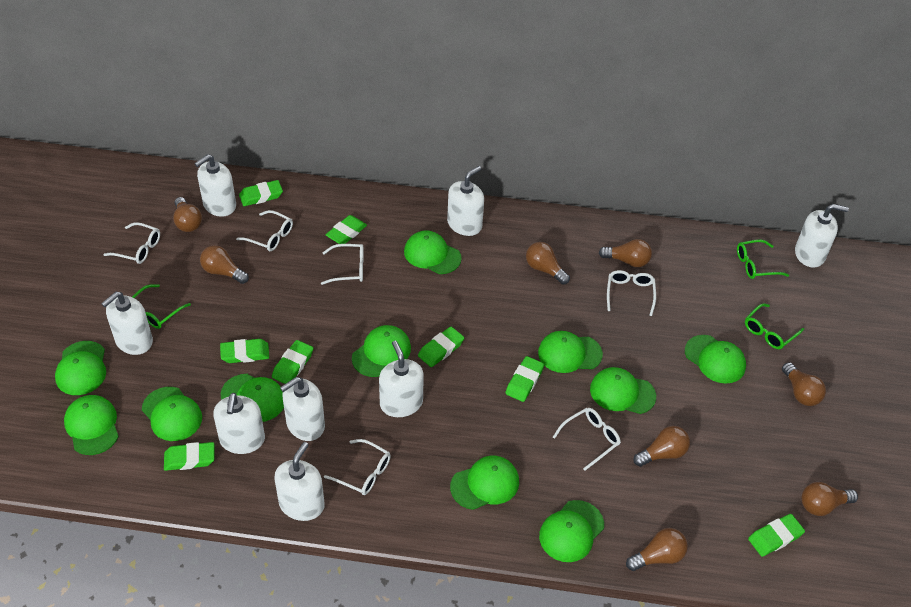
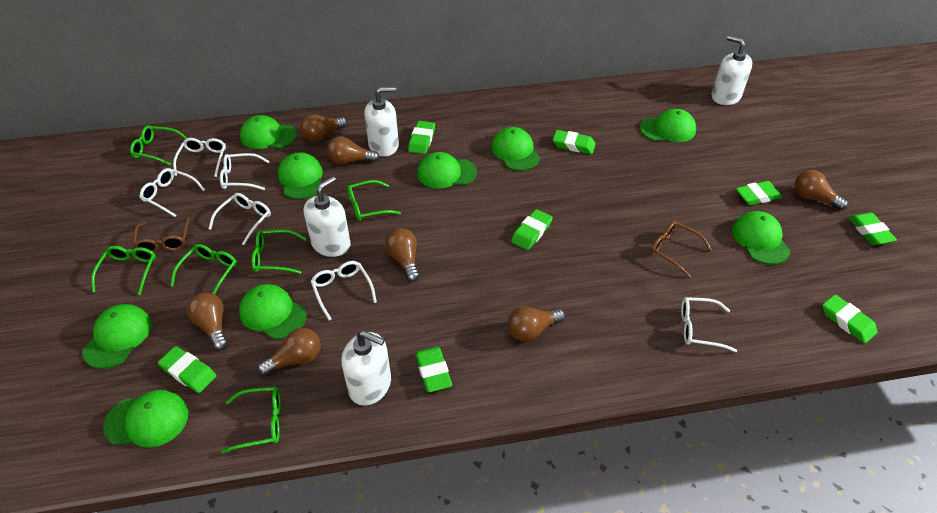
brown glasses: none = 0 -> [132,217,190,252] [651,221,712,278] = 2
brown light bulb: [173,197,202,232] [200,245,249,284] [526,242,570,284] [599,239,652,267] [626,528,688,571] [633,426,690,467] [782,362,826,406] [801,482,858,516] = 8 -> [187,292,228,350] [257,328,321,376] [301,114,347,142] [327,136,380,165] [385,228,419,282] [508,306,565,342] [795,170,848,211] = 7
green cap: [55,341,106,395] [64,395,119,455] [142,387,202,441] [221,374,284,422] [352,325,411,377] [404,231,462,274] [450,456,519,510] [538,331,603,373] [539,500,604,562] [590,367,656,414] [685,335,746,384] = 11 -> [82,304,152,369] [103,390,188,448] [239,284,307,339] [240,115,297,149] [278,152,323,199] [417,152,477,189] [491,127,540,171] [639,109,696,142] [732,211,790,265] = 9
green glasses: [132,284,191,329] [737,240,789,279] [745,303,804,349] = 3 -> [91,246,156,295] [130,125,187,165] [170,244,237,295] [221,387,281,453] [252,229,306,274] [347,180,401,221] = 6
white soap dispenser: [101,292,153,355] [194,154,236,217] [213,393,265,454] [274,442,325,521] [280,377,325,441] [379,341,424,417] [447,166,484,236] [795,204,849,267] = 8 -> [304,176,351,257] [341,331,391,406] [364,87,399,157] [712,36,752,105] = 4

